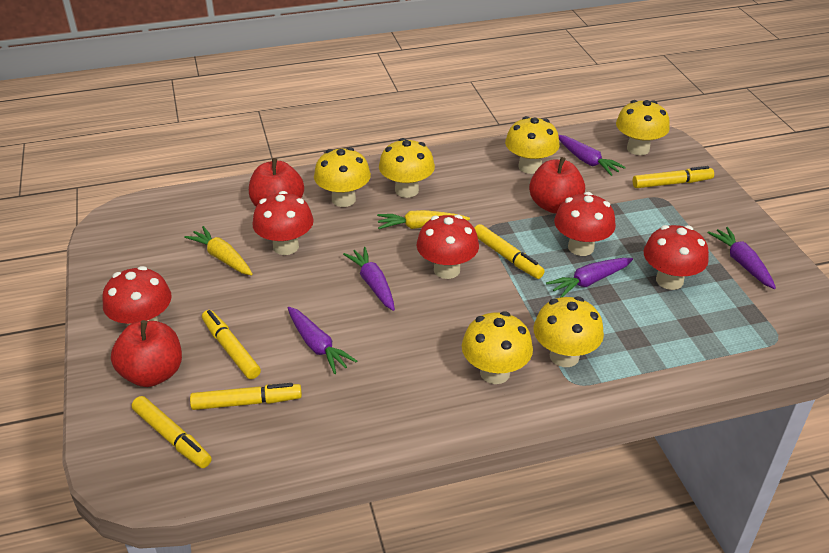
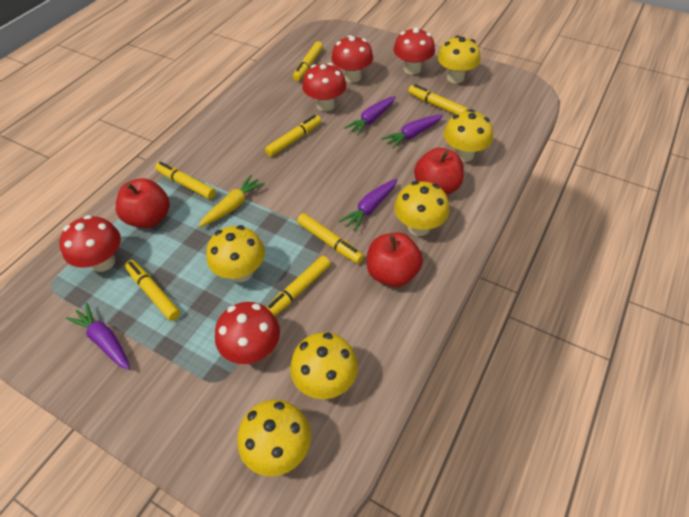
purple carrot: [288,307,357,374] [343,247,395,311] [546,258,633,297] [559,135,626,176] [708,227,776,289] = 5 -> [66,303,130,370] [339,179,397,232] [344,96,396,136] [381,115,443,149] = 4
yellow carrot: [184,226,253,275] [377,210,470,229] = 2 -> [199,175,265,227] = 1
yellow marker: [132,396,212,468] [190,383,302,410] [202,310,261,379] [475,224,545,279] [633,166,714,188] = 5 -> [125,260,181,321] [155,162,216,199] [265,115,321,157] [266,256,331,316] [293,41,323,81] [297,213,364,264] [408,84,468,114] = 7

